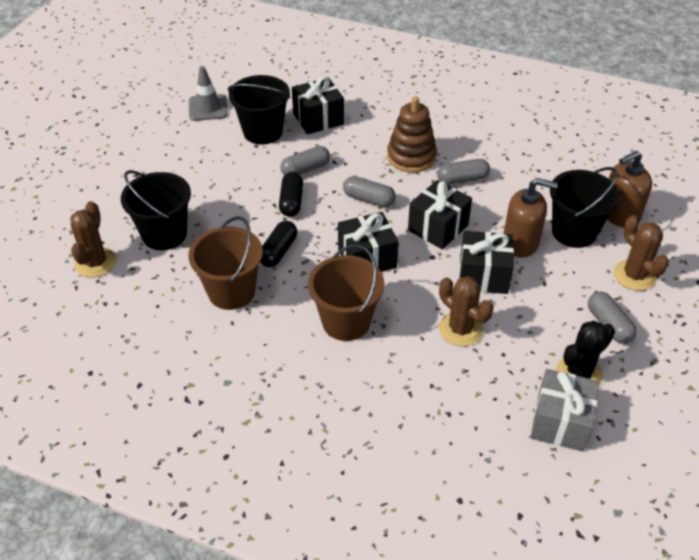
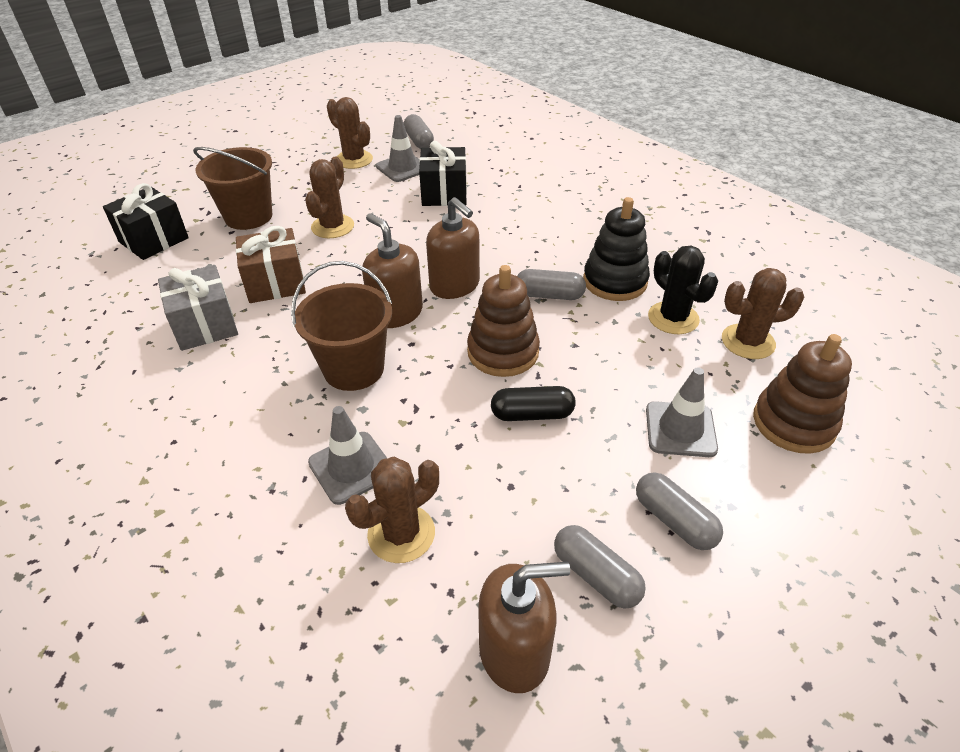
black bucket: [121,170,191,250] [228,75,290,145] [550,167,620,248] = 3 -> none = 0
black capsule: [260,221,297,267] [279,172,303,217] = 2 -> [491,386,576,421] = 1
black gift: [292,77,344,135] [338,212,399,272] [408,180,472,250] [459,231,514,294] = 4 -> [103,183,189,260] [419,141,467,206] = 2
black stacking toy: none = 0 -> [583,197,650,301] = 1
brown cactus: [70,201,117,277] [439,276,494,346] [614,215,669,291] = 3 -> [305,157,354,238] [327,97,373,169] [345,457,439,563] [722,268,804,359] = 4
brown gift: none = 0 -> [236,226,306,303] = 1
brown soap dispenser: [503,178,558,258] [607,151,652,228] = 2 -> [362,213,423,328] [426,197,480,299] [478,562,570,693] = 3
brown stacking toy: [387,96,437,173] = 1 -> [467,265,540,377] [753,334,852,454] = 2
grey traffic cone: [189,66,228,121] = 1 -> [308,406,387,505] [376,115,420,182] [646,367,718,457] = 3

